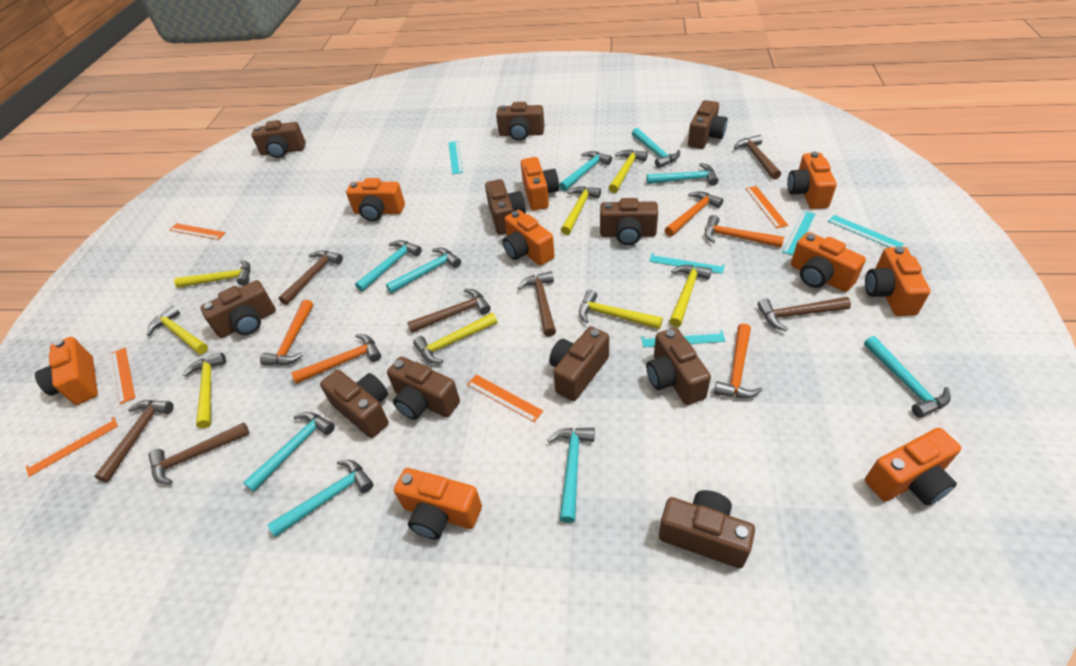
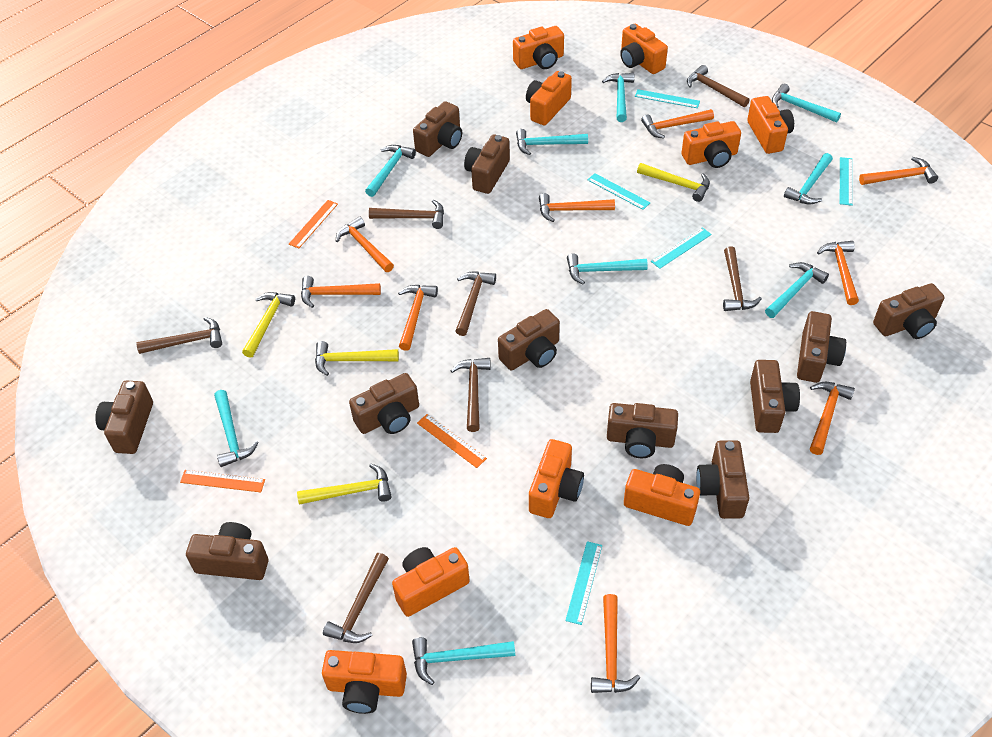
orange hammer: [260,300,313,365] [291,334,381,384] [665,191,723,236] [705,215,784,247] [714,323,762,398] = 5 -> [301,276,381,308] [336,216,394,272] [398,285,438,351] [539,193,615,222] [591,594,640,693] [641,109,714,139] [810,382,855,455] [817,241,859,305] [859,157,938,185] = 9
orange ruler: [26,417,118,477] [111,347,135,404] [169,223,226,240] [467,375,543,422] [746,186,788,228] = 5 -> [180,470,265,492] [289,200,338,248] [417,414,487,468] = 3
yellow hammer: [147,305,208,354] [174,260,250,288] [183,353,226,428] [413,313,498,363] [561,186,601,235] [579,290,663,329] [609,150,648,193] [669,265,712,327] = 8 -> [242,292,295,358] [297,464,392,505] [315,341,399,376] [637,163,710,202] = 4

